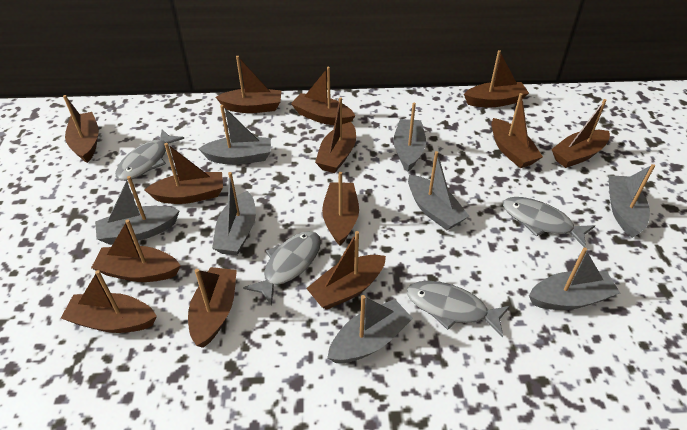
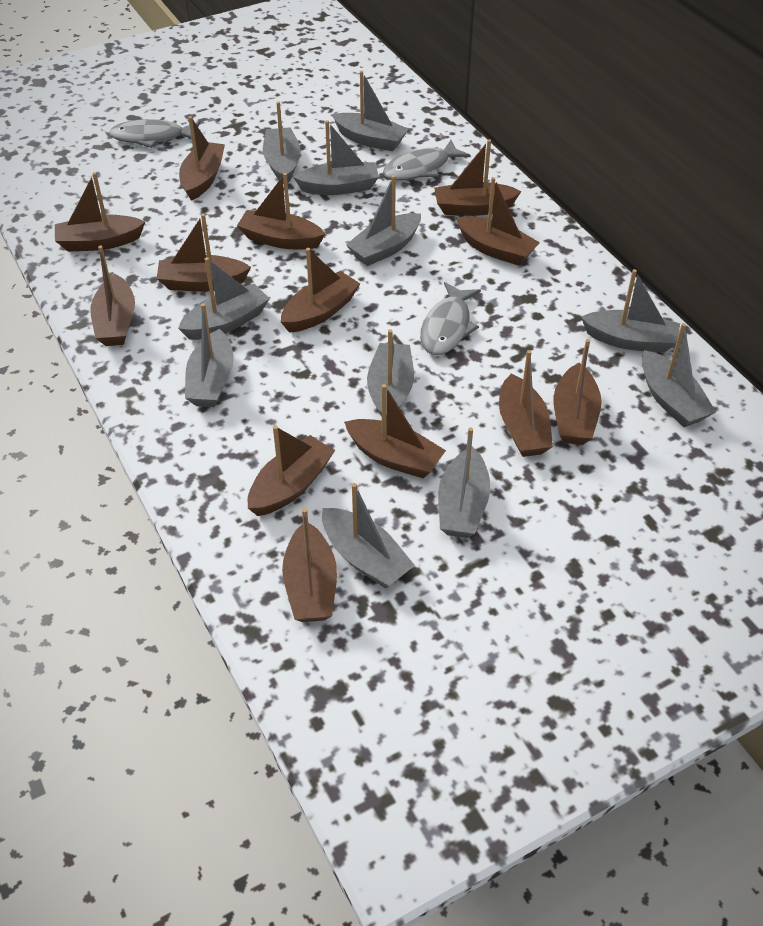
grey boat: [95,176,180,245] [198,105,271,165] [212,172,256,256] [327,295,413,363] [393,103,426,171] [408,151,469,230] [529,247,620,310] [608,164,655,238] = 8 -> [178,257,269,340] [185,303,234,407] [263,101,301,184] [293,120,379,195] [322,483,415,589] [332,71,408,151] [346,175,421,266] [367,329,414,421] [438,427,490,538] [581,269,680,353] [642,323,716,427] = 11
grey fish: [115,129,184,181] [243,231,321,306] [407,281,510,337] [503,197,595,248] = 4 -> [109,119,201,148] [383,140,471,180] [420,282,481,355] = 3

